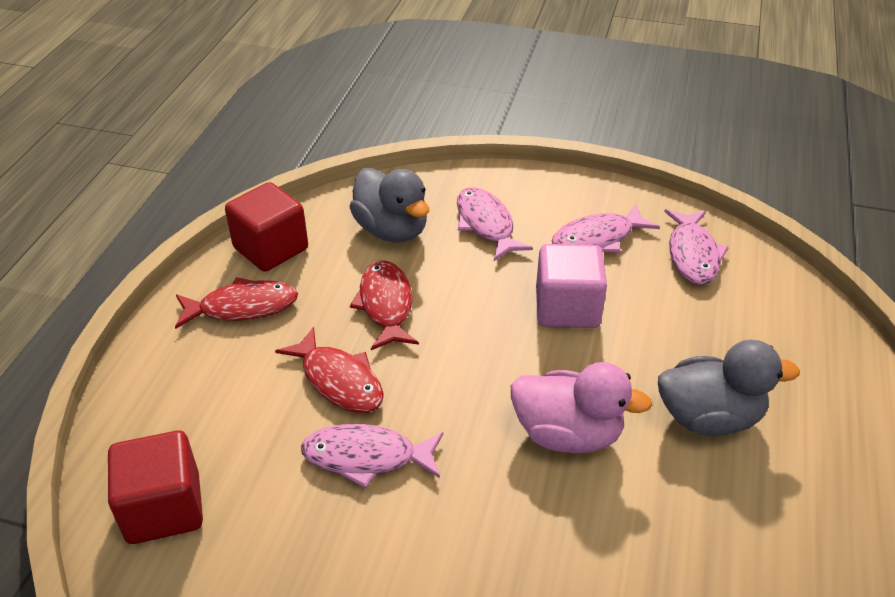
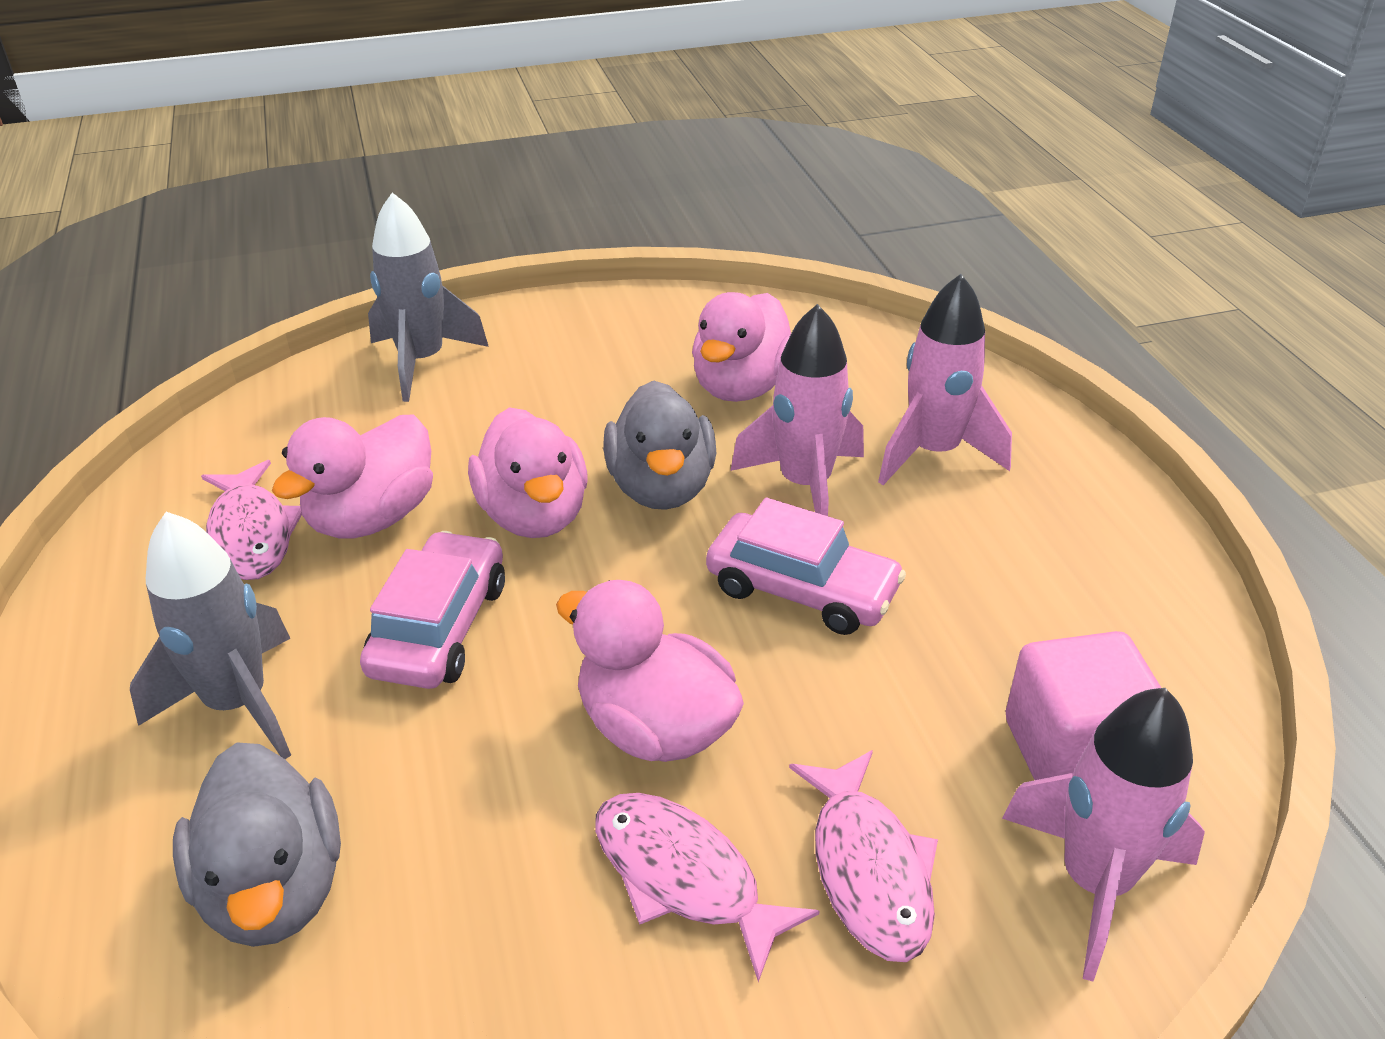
grey rocket: none = 0 -> [130,512,291,759] [368,193,489,402] = 2
pink car: none = 0 -> [360,531,505,689] [706,498,906,635] = 2
pink duck: [511,362,652,453] = 1 -> [272,415,433,539] [468,407,588,538] [556,580,744,762] [692,292,791,402] = 4
pink fish: [301,424,443,489] [457,187,533,261] [552,204,660,253] [664,209,729,285] = 4 -> [201,460,302,580] [595,793,819,982] [789,750,938,962] = 3
pink rocket: none = 0 -> [730,304,864,516] [878,274,1012,485] [1002,688,1205,981] = 3
red cube: [108,431,203,544] [225,182,308,272] = 2 -> none = 0
red fish: [175,277,298,329] [275,327,384,413] [350,260,419,350] = 3 -> none = 0

